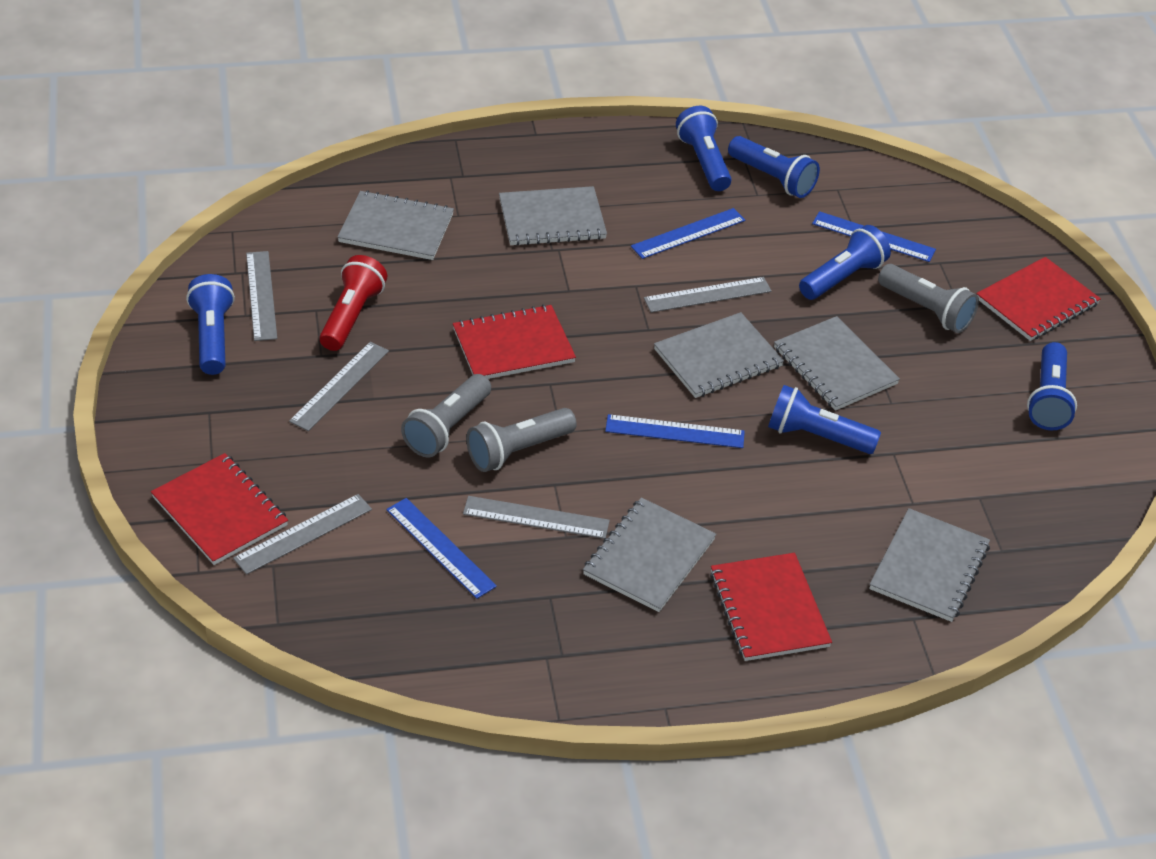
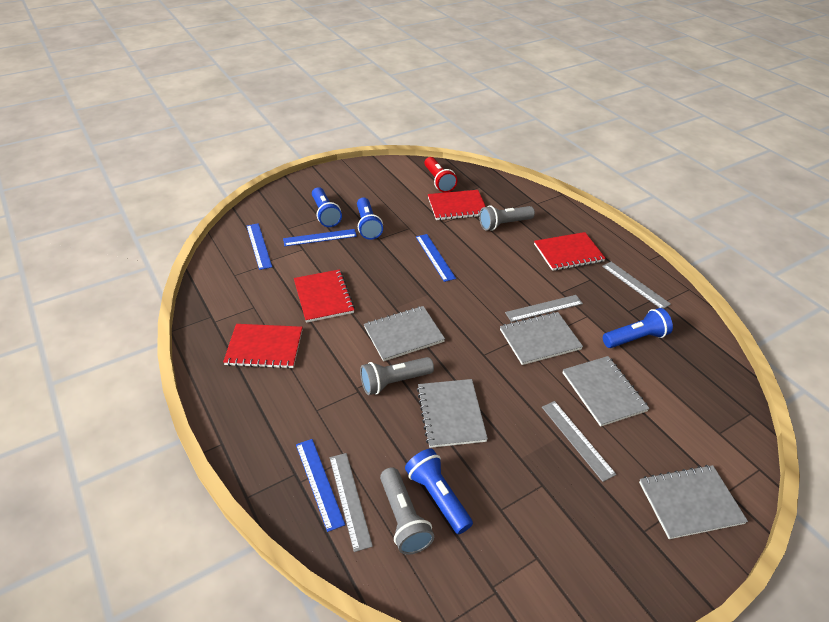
blue flashlight: [186,274,235,375] [676,106,732,191] [728,136,820,198] [768,385,881,454] [799,225,891,300] [1027,342,1077,430] = 6 -> [312,187,342,227] [357,198,383,240] [405,449,473,534] [603,308,673,348] = 4
grey notebook: [337,190,454,260] [499,186,607,246] [583,497,716,612] [654,312,784,398] [774,316,900,411] [869,508,990,622] = 6 -> [364,306,445,361] [417,379,488,448] [500,312,583,365] [563,356,650,427] [639,465,748,539] = 5
grey ruler: [233,494,372,575] [246,251,277,341] [289,342,389,431] [463,496,610,539] [644,277,772,313] = 5 -> [330,453,373,552] [505,295,583,322] [542,401,617,482] [602,262,671,309] = 4

